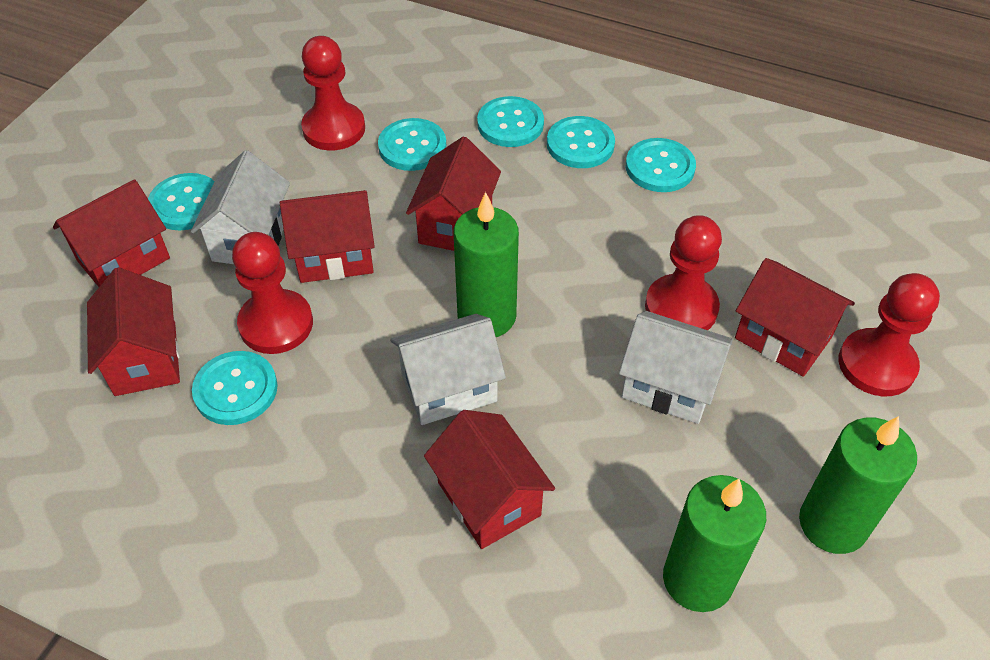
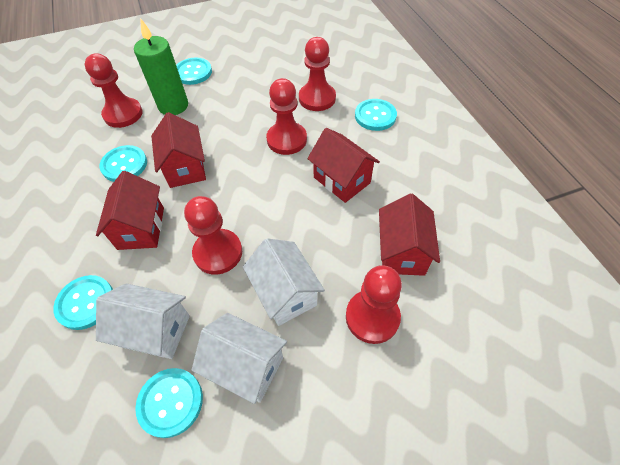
green candle: [454,192,519,337] [663,475,766,612] [799,416,917,554] = 3 -> [134,19,188,115] = 1
red house: [53,179,170,287] [87,267,180,396] [280,190,375,283] [406,137,501,251] [424,410,555,549] [735,258,855,377] = 6 -> [96,171,164,250] [151,112,206,188] [307,128,380,203] [379,193,440,276] = 4
red pawn: [232,232,313,354] [301,36,365,151] [645,215,722,330] [839,273,940,396] = 4 -> [84,54,143,128] [184,196,242,275] [266,78,307,155] [299,37,336,111] [346,265,402,344] = 5
turquoise button: [148,173,215,230] [192,351,278,425] [378,118,446,171] [477,96,544,147] [547,116,615,168] [626,138,696,192] = 6 -> [53,275,113,330] [99,145,147,182] [135,368,203,438] [176,58,212,85] [355,99,397,131] = 5

